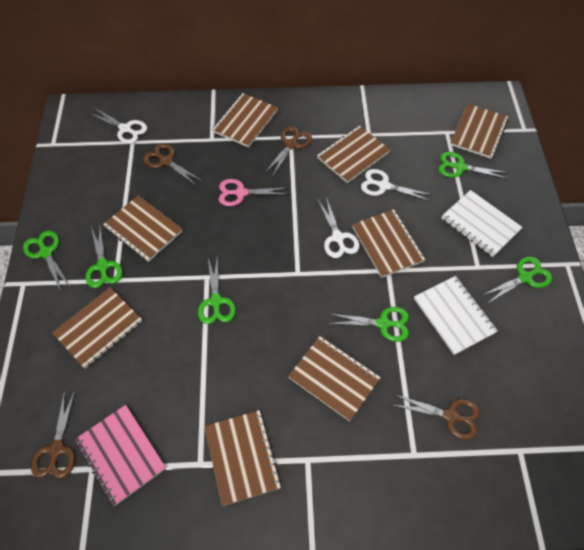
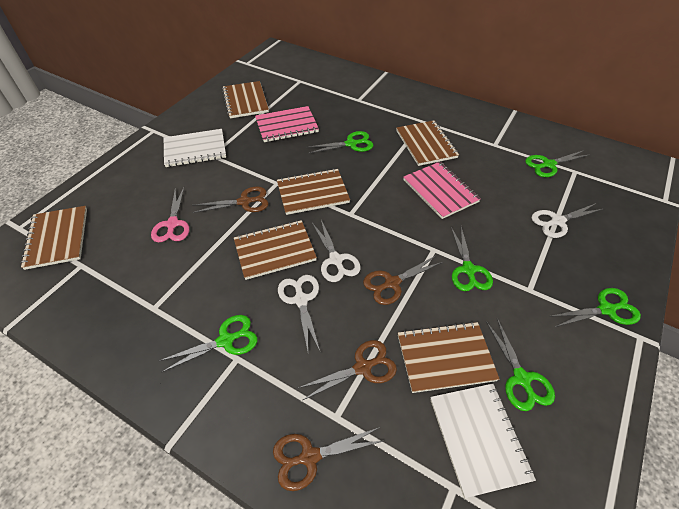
brown notebook: [52,288,142,368] [103,196,182,262] [204,410,281,506] [212,93,278,148] [288,336,381,421] [317,125,390,183] [352,209,425,278] [450,104,509,159] = 8 -> [20,206,87,270] [222,81,269,118] [234,220,317,280] [277,169,350,215] [396,121,459,166] [398,321,500,393] = 6
pink notebook: [75,405,166,506] = 1 -> [255,106,319,142] [404,162,481,219] = 2

